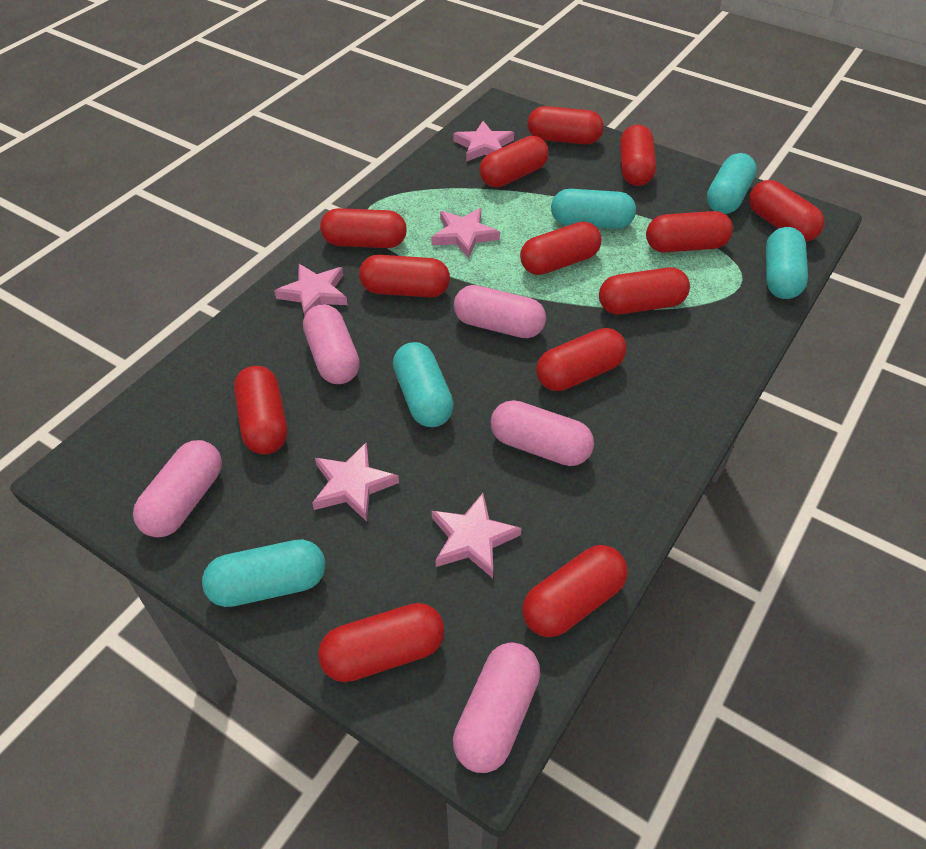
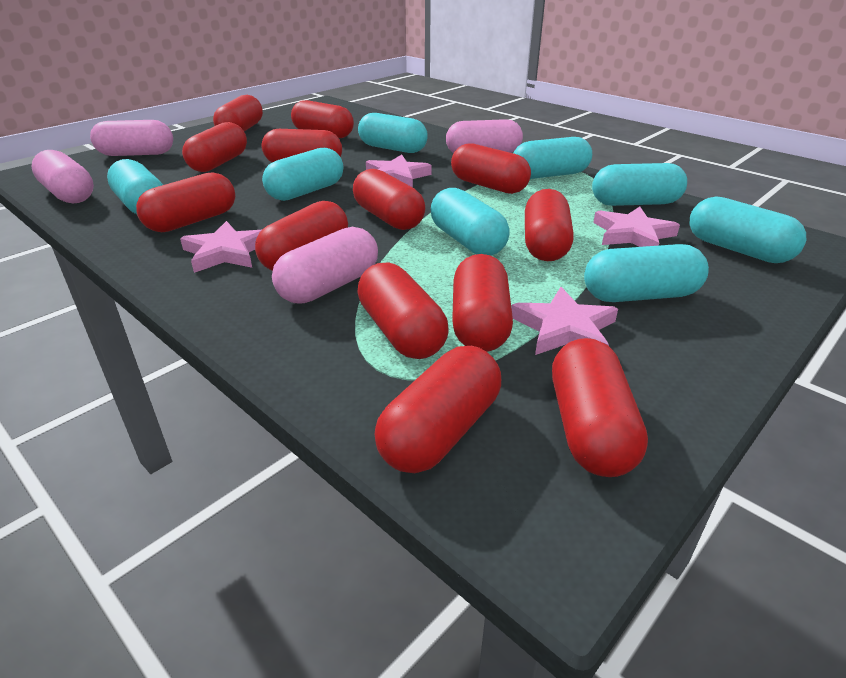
pink capsule: [133,440,222,538] [303,304,360,384] [453,643,540,773] [454,285,546,338] [491,400,594,466] = 5 -> [31,150,94,203] [90,120,173,156] [272,227,378,304] [446,119,523,153] = 4
pink star: [274,264,348,317] [312,443,399,521] [431,208,500,258] [432,493,522,578] [453,121,514,162] = 5 -> [180,221,261,273] [366,155,432,187] [511,287,618,355] [593,206,680,247] = 4
turquoise capsule: [202,539,325,607] [393,342,454,427] [551,189,636,229] [707,153,757,214] [766,227,808,299] = 5 -> [107,159,163,214] [262,148,343,201] [358,113,428,153] [431,188,510,256] [513,137,592,179] [584,244,709,302] [592,163,687,206] [690,196,806,263] = 8

